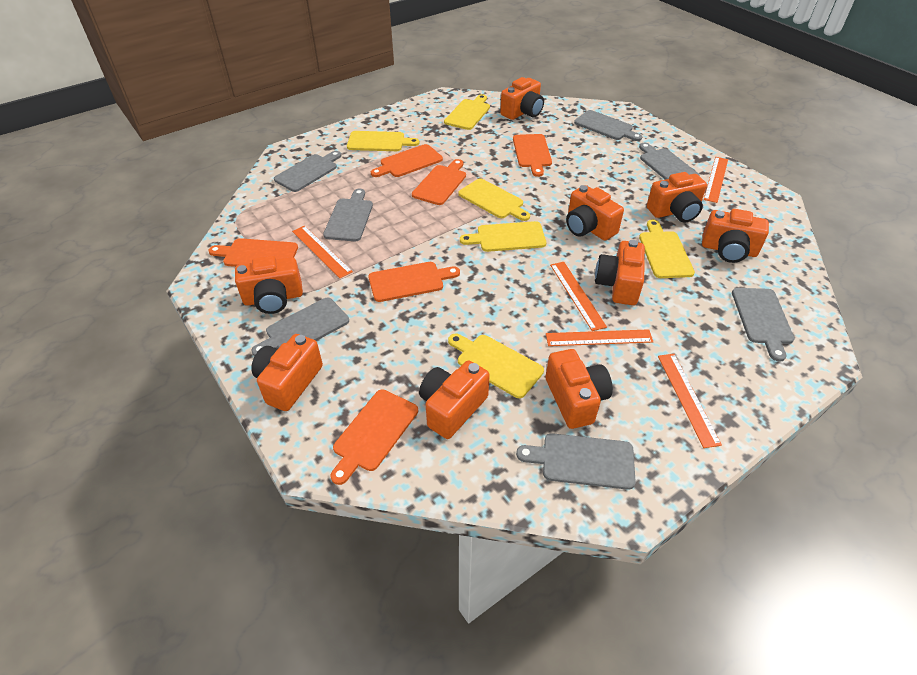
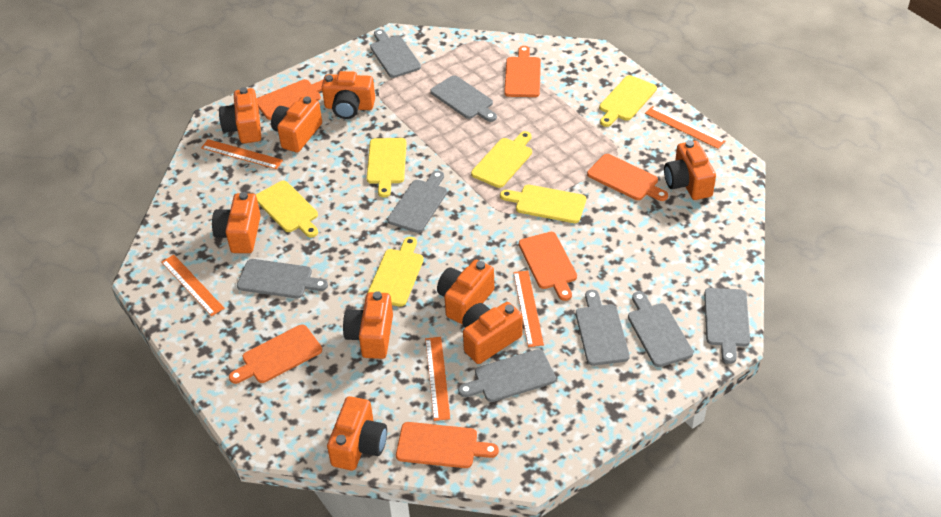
grey cutting board: [252,298,349,356] [274,151,341,192] [323,188,373,241] [516,433,636,490] [574,110,642,141] [639,143,700,180] [732,288,795,362] = 7 -> [237,259,328,298] [370,29,421,78] [387,170,447,233] [430,75,497,122] [458,349,556,402] [576,290,630,366] [628,291,693,367] [704,288,750,364] = 8

